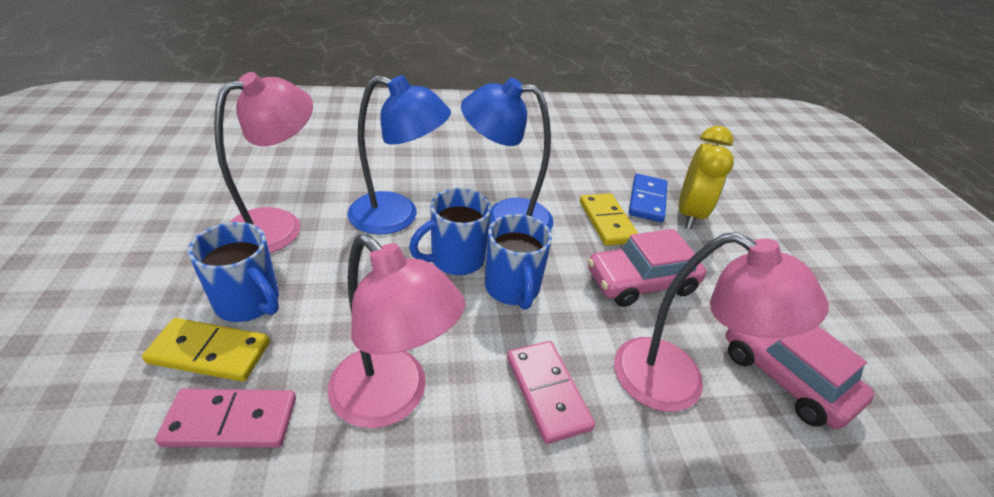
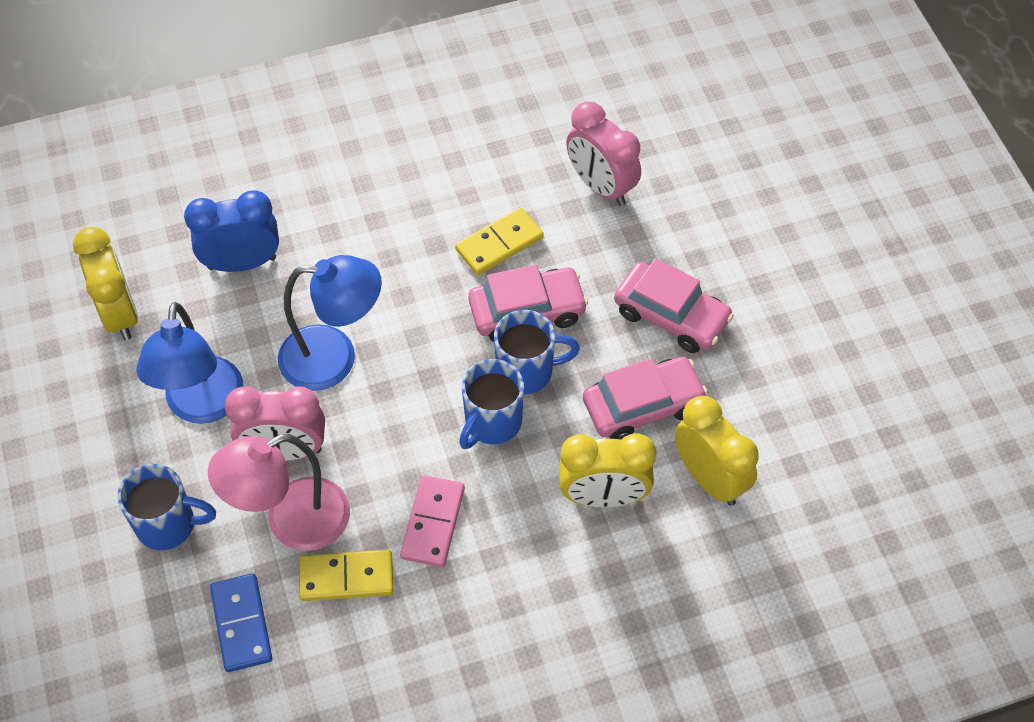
blue clock: none = 0 -> [184,191,279,272] = 1
pink car: [588,229,706,307] [726,326,874,429] = 2 -> [468,265,588,342] [583,357,708,440] [614,258,734,353] = 3
pink clock: none = 0 -> [225,386,325,461] [566,102,641,206] = 2
pink domino: [155,389,296,448] [507,341,595,444] = 2 -> [400,475,465,567] = 1
pink lamp: [214,72,313,253] [328,234,465,428] [614,232,828,412] = 3 -> [208,434,350,551] = 1
yellow clock: [679,126,734,229] = 1 -> [73,227,138,340] [559,433,656,508] [675,396,759,506] = 3

